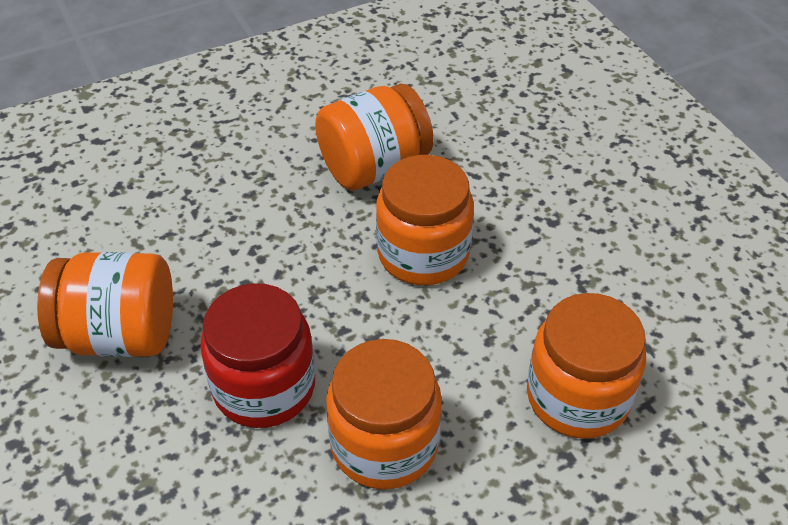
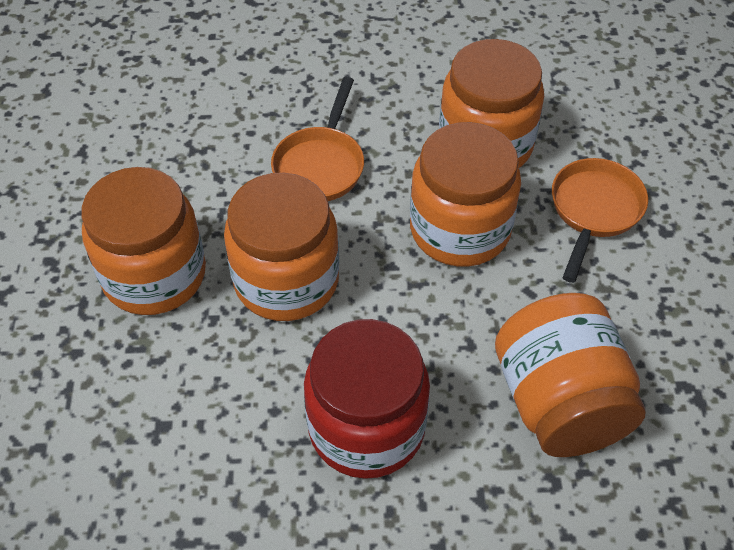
orange pan: none = 0 -> [271,77,364,201] [552,158,648,283] = 2

